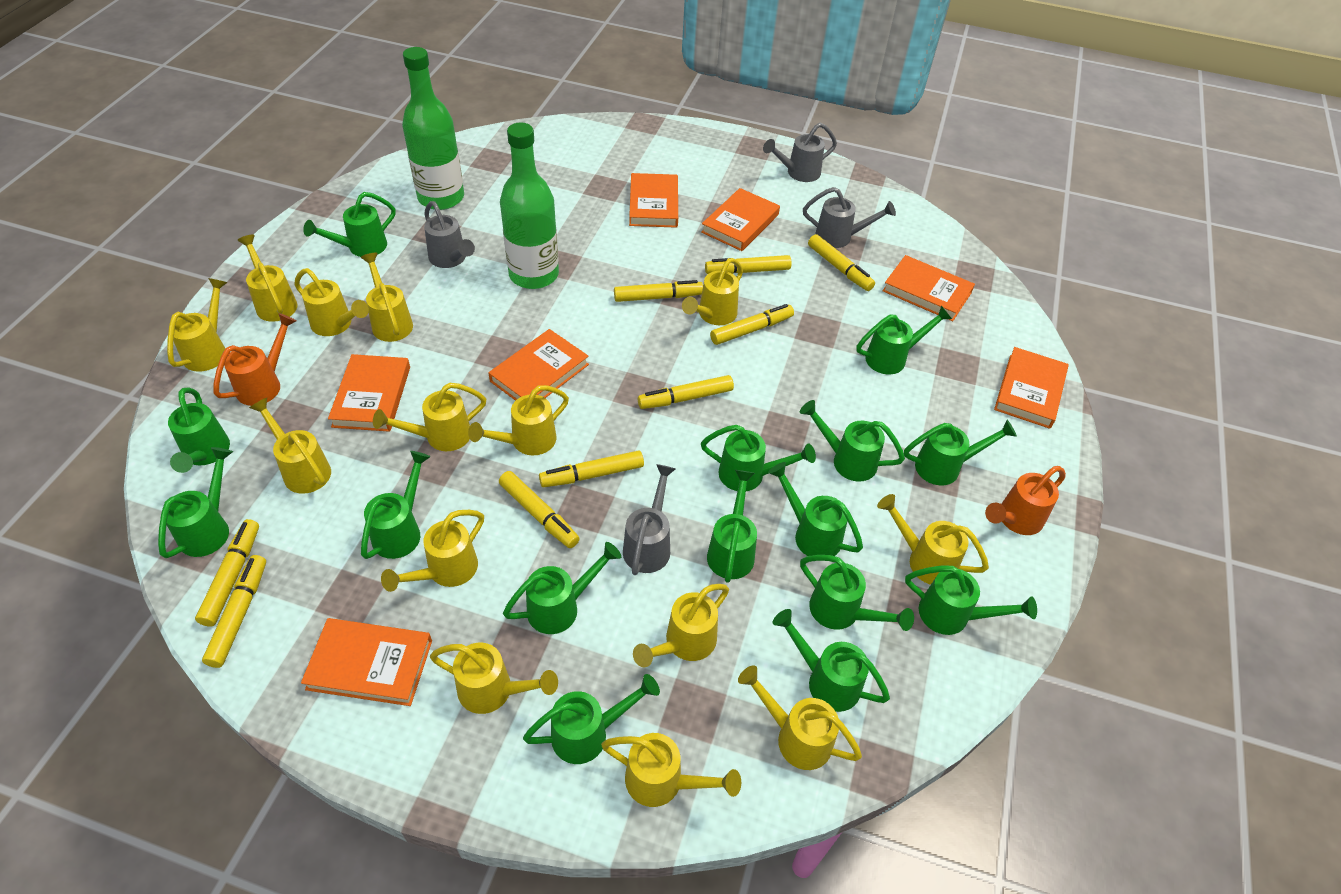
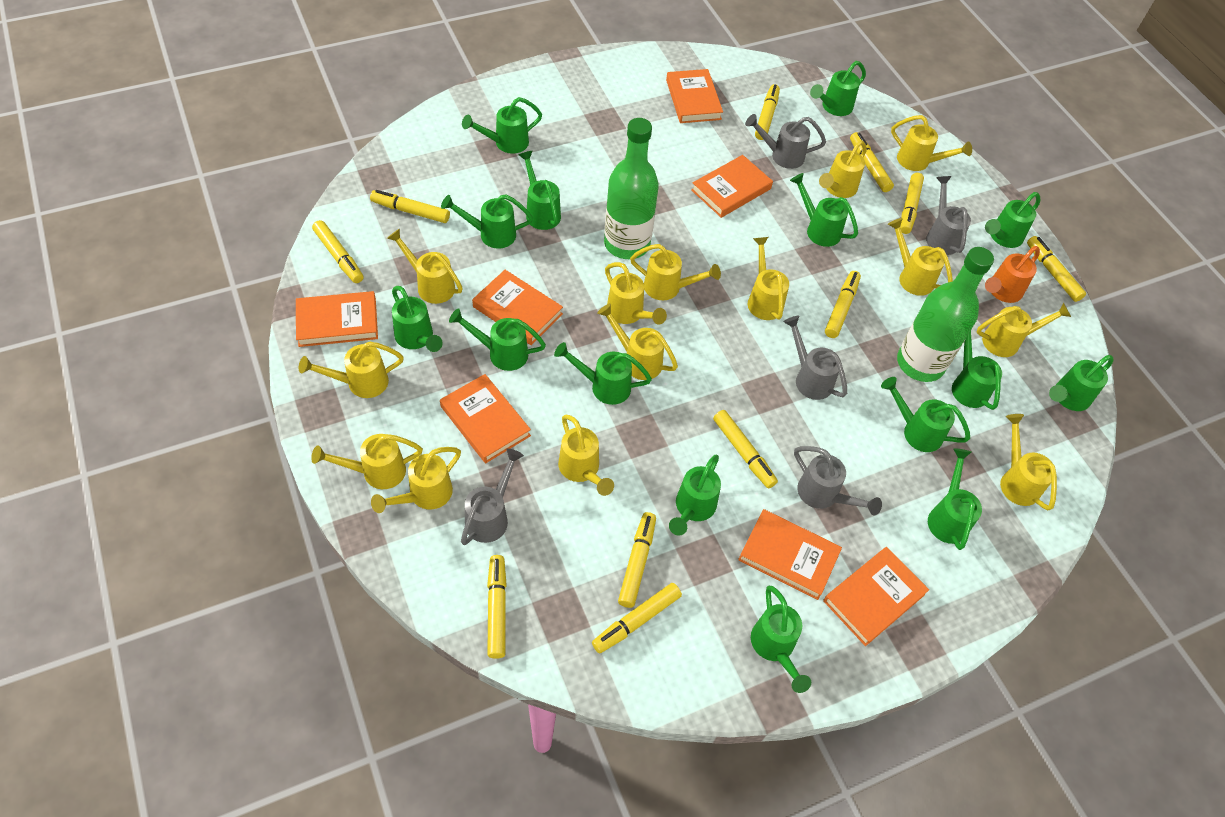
grey watering can: [424,201,475,268] [623,464,675,575] [763,123,837,182] [803,187,896,248] = 4 -> [461,448,524,545] [745,114,826,169] [784,316,847,400] [794,446,882,515] [926,176,971,255] = 5
orange watering can: [213,313,296,406] [985,466,1066,535] = 2 -> [985,246,1040,303] = 1
yellow marker: [195,519,259,627] [202,555,266,668] [499,471,580,548] [539,450,644,487] [614,280,703,302] [638,375,734,409] [705,255,792,274] [710,304,794,345] [808,234,875,291] = 9 -> [312,220,364,283] [370,190,450,223] [487,555,507,659] [592,583,682,654] [618,512,656,608] [713,410,778,489] [755,84,780,140] [825,271,861,338] [850,132,894,192] [900,173,924,234] [1027,236,1086,302] = 11

